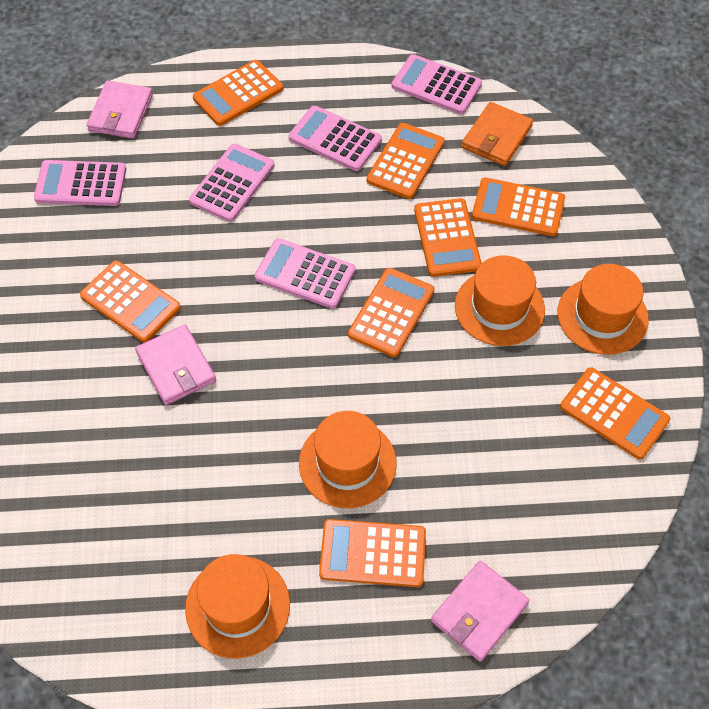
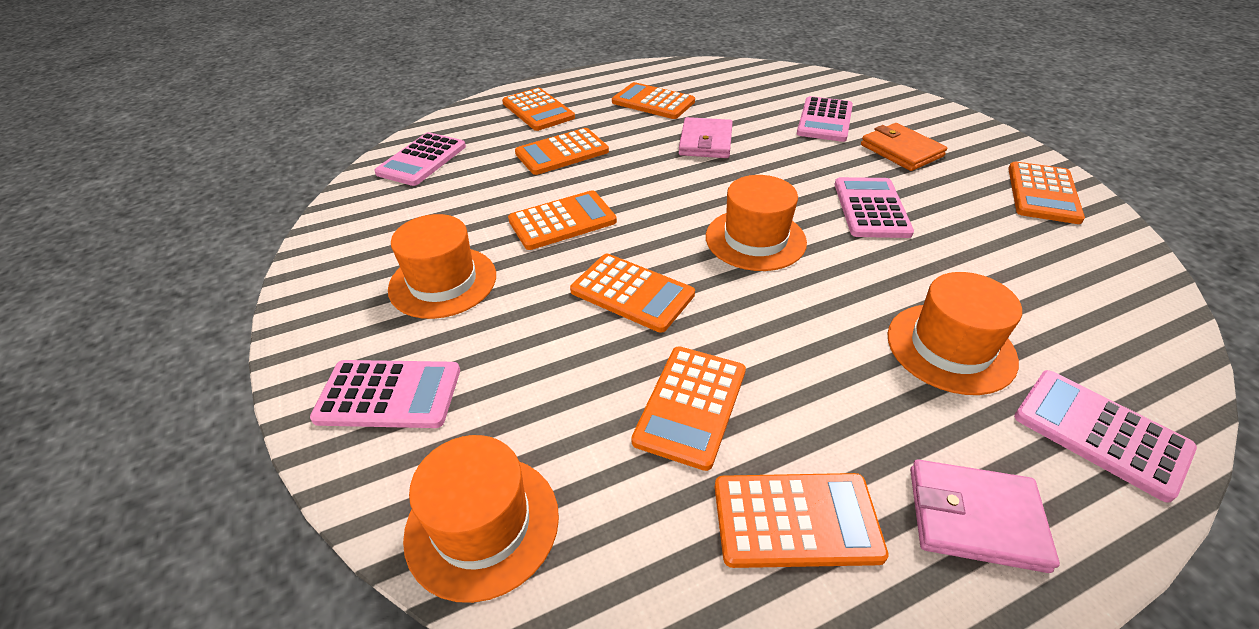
pink wallet: [87,81,153,139] [135,325,216,405] [431,561,530,662] = 3 -> [679,117,733,158] [910,459,1060,573] = 2

